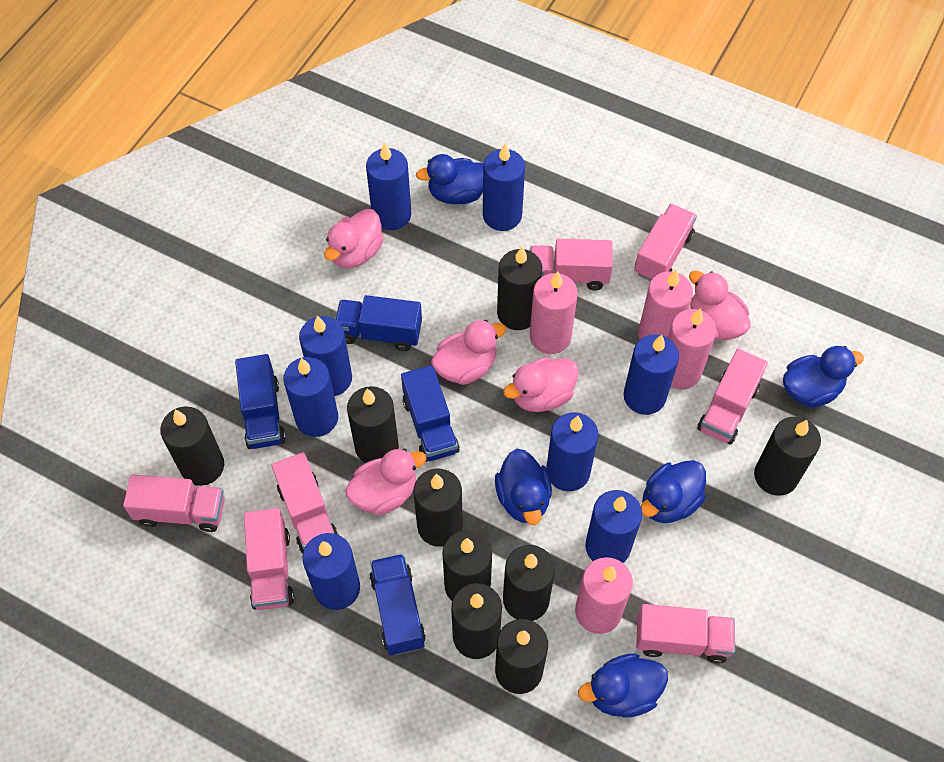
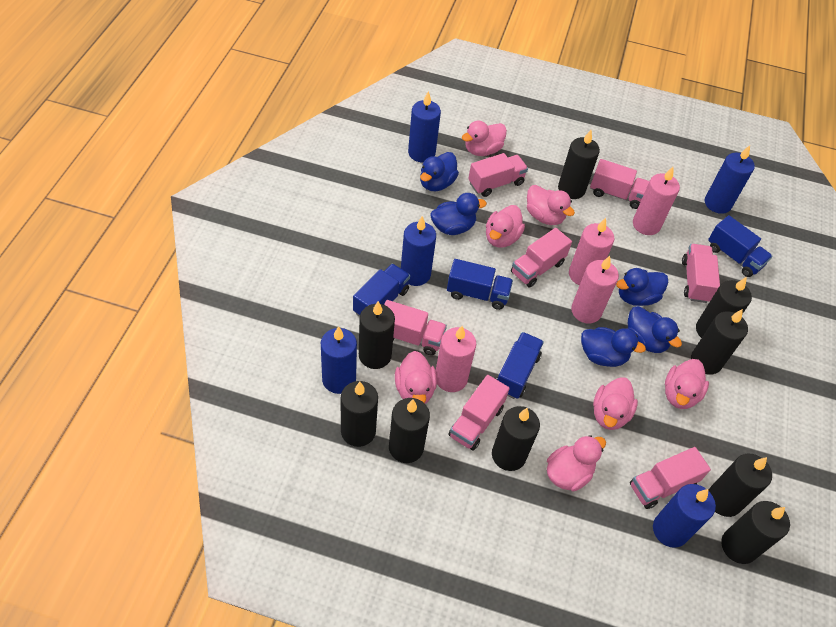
blue candle: [283,357,338,437] [299,316,352,396] [302,533,360,610] [366,142,411,230] [483,143,525,231] [546,412,598,491] [585,490,642,563] [623,334,679,415] = 8 -> [321,326,357,394] [401,216,436,286] [408,91,441,162] [653,484,716,548] [705,145,755,214] = 5
pink duck: [324,209,384,268] [345,448,426,516] [431,320,506,385] [503,357,579,412] [689,271,751,340] = 5 -> [395,351,437,404] [462,121,507,156] [486,205,525,248] [527,185,575,225] [547,435,606,492] [593,377,638,430] [665,359,709,409] = 7

